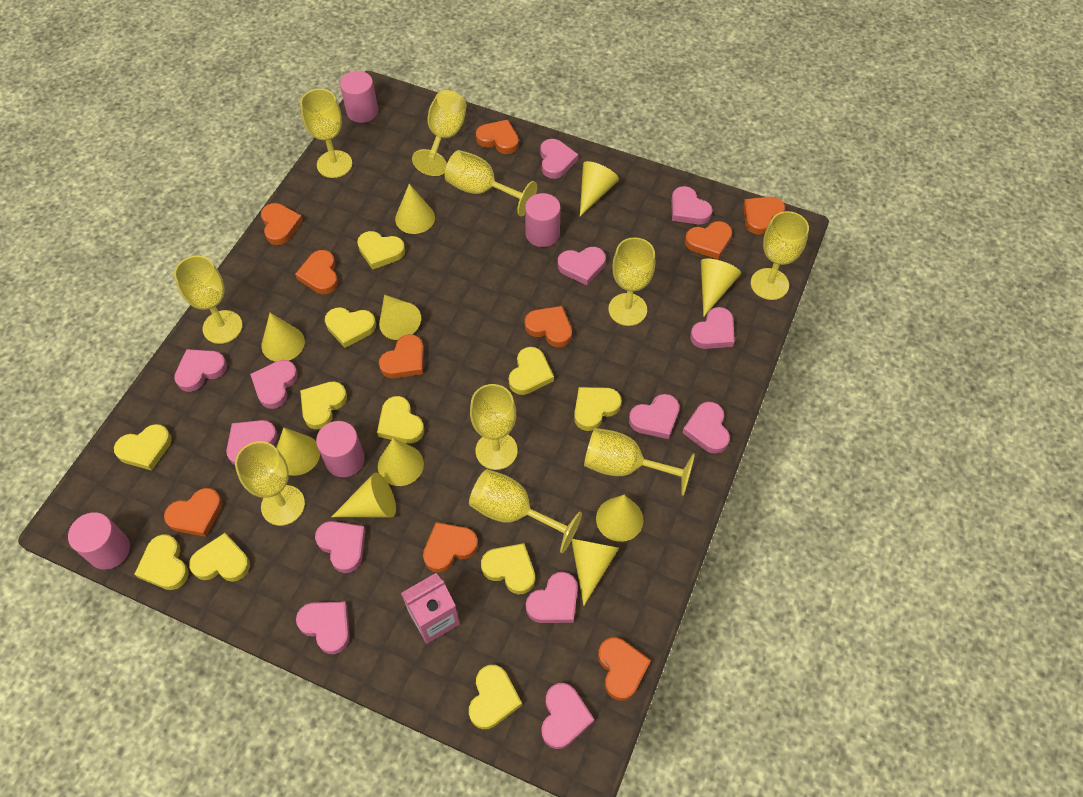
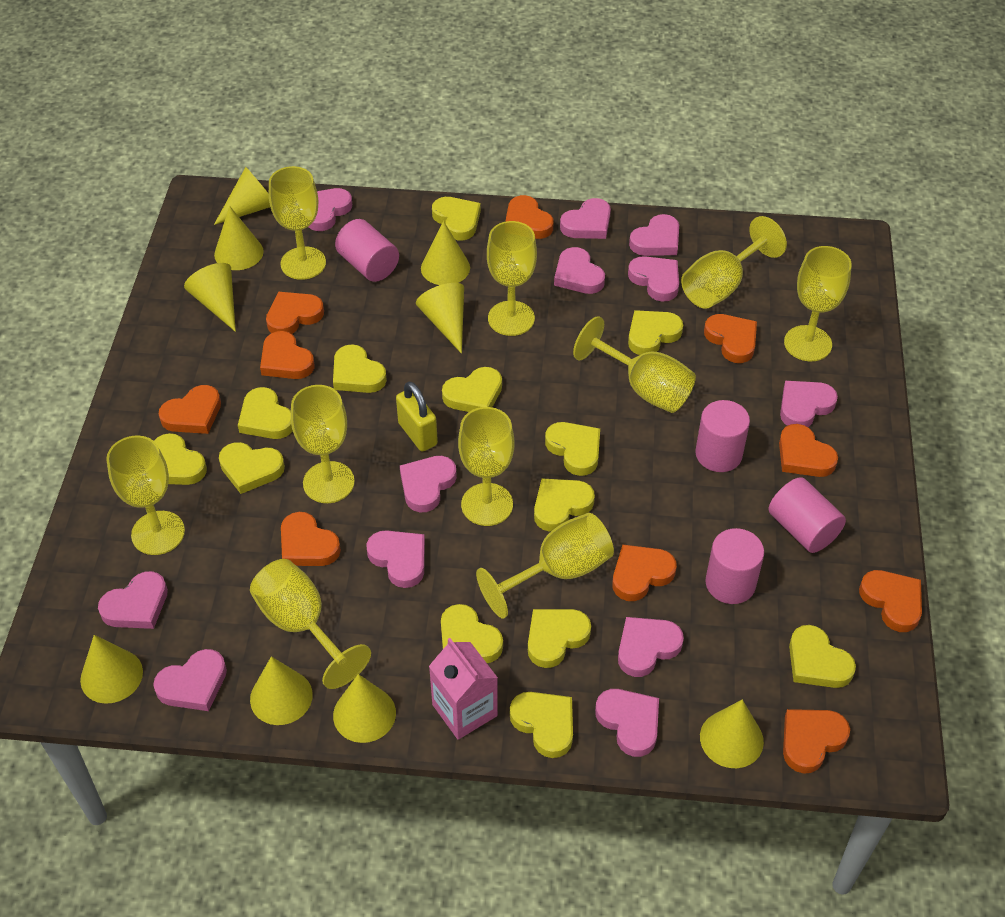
pink heart: [174,349,227,392] [226,420,278,465] [250,360,298,409] [296,602,350,654] [315,521,366,573] [526,572,578,623] [540,139,578,179] [541,683,595,749] [558,247,606,285] [629,394,679,439] [671,186,713,224] [682,402,730,454] [690,307,735,349] = 13 -> [98,571,168,629] [153,649,227,711] [308,188,352,231] [366,530,425,588] [400,456,457,512] [554,247,605,294] [560,198,611,239] [595,689,659,757] [618,617,684,677] [628,256,679,302] [629,214,679,256] [780,381,838,427] = 12
yellow cone: [262,313,305,362] [276,428,320,476] [331,473,396,517] [378,438,424,486] [379,295,421,340] [395,184,435,234] [571,539,619,606] [580,161,619,216] [596,495,644,542] [701,258,741,317] = 10 -> [80,635,143,704] [184,263,236,332] [214,167,270,225] [214,206,264,270] [250,656,313,725] [333,674,396,743] [416,283,464,354] [421,221,470,285] [700,699,764,768] = 9
yellow heart: [114,424,172,471] [134,534,189,590] [189,533,250,582] [300,381,347,430] [325,307,376,348] [357,231,405,270] [377,396,424,444] [469,665,522,729] [481,543,535,595] [509,347,554,395] [574,387,622,431] = 11 -> [154,433,207,485] [219,442,285,494] [238,387,293,439] [333,344,387,393] [432,197,481,240] [441,604,503,663] [442,367,502,412] [510,692,573,758] [528,609,591,668] [534,478,595,532] [545,422,600,476] [628,310,683,355] [789,625,856,688] = 13
yellow padlock: none = 0 -> [396,382,438,452] = 1

